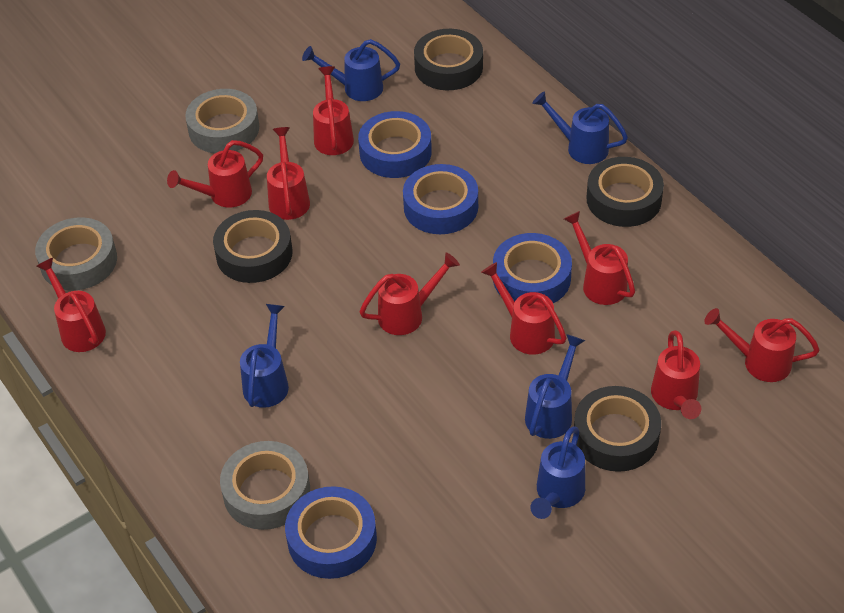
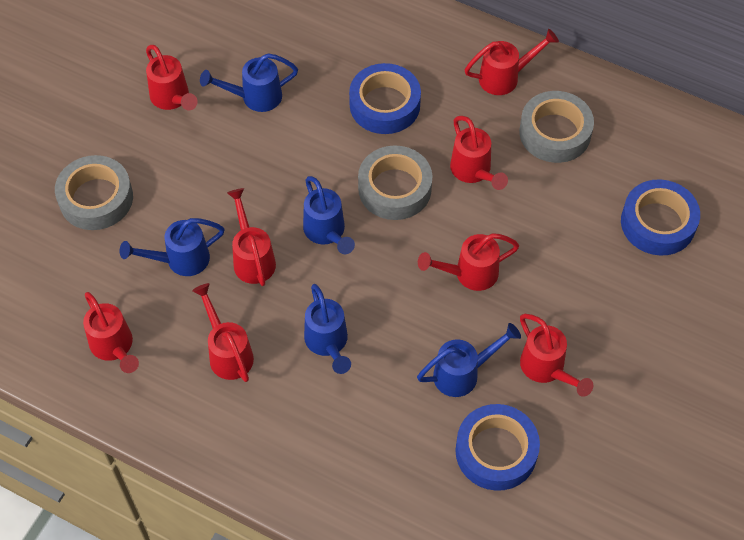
black tape: [213,210,292,283] [414,29,483,90] [574,386,661,472] [586,157,664,227] = 4 -> none = 0
blue tape: [285,486,377,579] [358,111,432,178] [403,164,478,234] [493,233,572,303] = 4 -> [349,63,421,134] [455,404,540,491] [621,179,700,256] = 3
red watering can: [36,258,106,352] [167,140,263,207] [267,127,310,220] [313,66,354,155] [359,252,460,335] [481,262,567,355] [564,211,635,305] [651,330,702,419] [704,308,820,382] = 9 -> [83,292,139,373] [146,45,198,110] [192,283,254,382] [227,188,276,286] [418,233,519,291] [450,116,508,190] [465,29,559,95] [520,314,593,397] = 8

